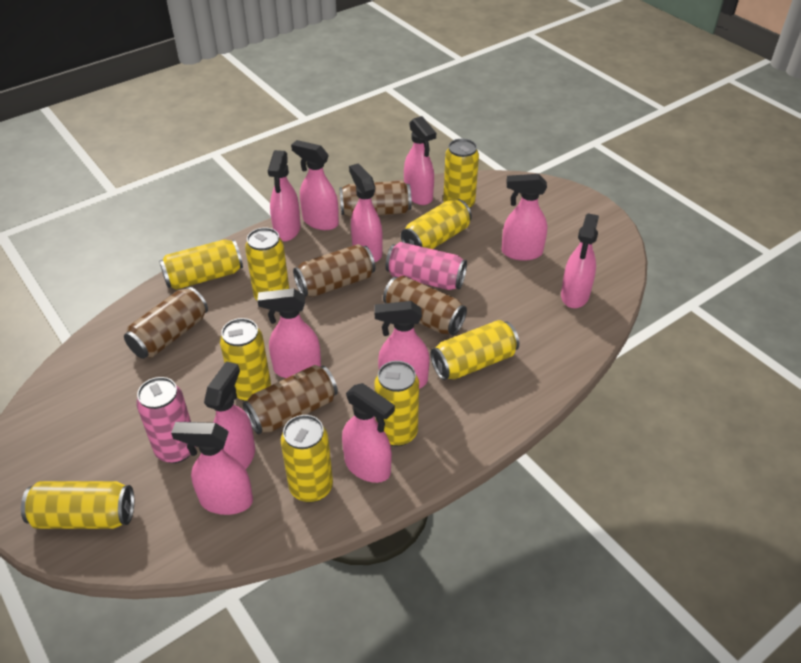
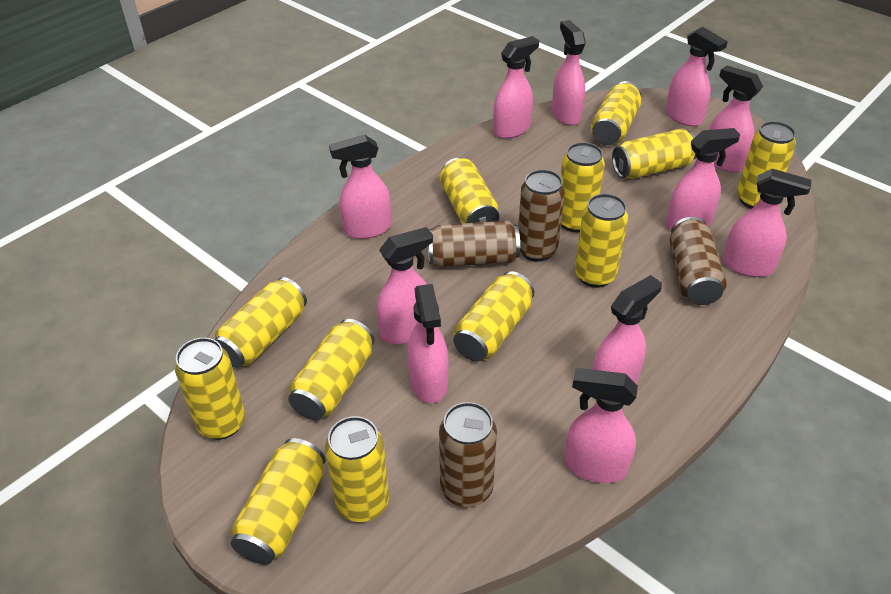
brown can: [124,287,208,359] [243,365,338,435] [293,244,375,297] [339,181,412,217] [383,276,467,335] = 5 -> [428,221,520,267] [439,402,497,507] [518,169,565,262] [669,217,727,305] = 4
pink can: [136,377,196,463] [386,242,467,290] = 2 -> none = 0
yellow can: [21,481,134,529] [159,240,243,290] [220,318,271,402] [245,227,289,300] [281,415,333,503] [374,361,419,446] [401,198,472,249] [430,320,519,380] [443,139,479,208] = 9 -> [175,337,245,440] [214,277,307,368] [231,438,326,565] [288,319,374,420] [325,416,389,522] [440,158,499,223] [453,271,534,362] [560,142,605,232] [575,194,628,288] [591,81,642,145] [612,128,696,179] [737,121,796,209] = 12

